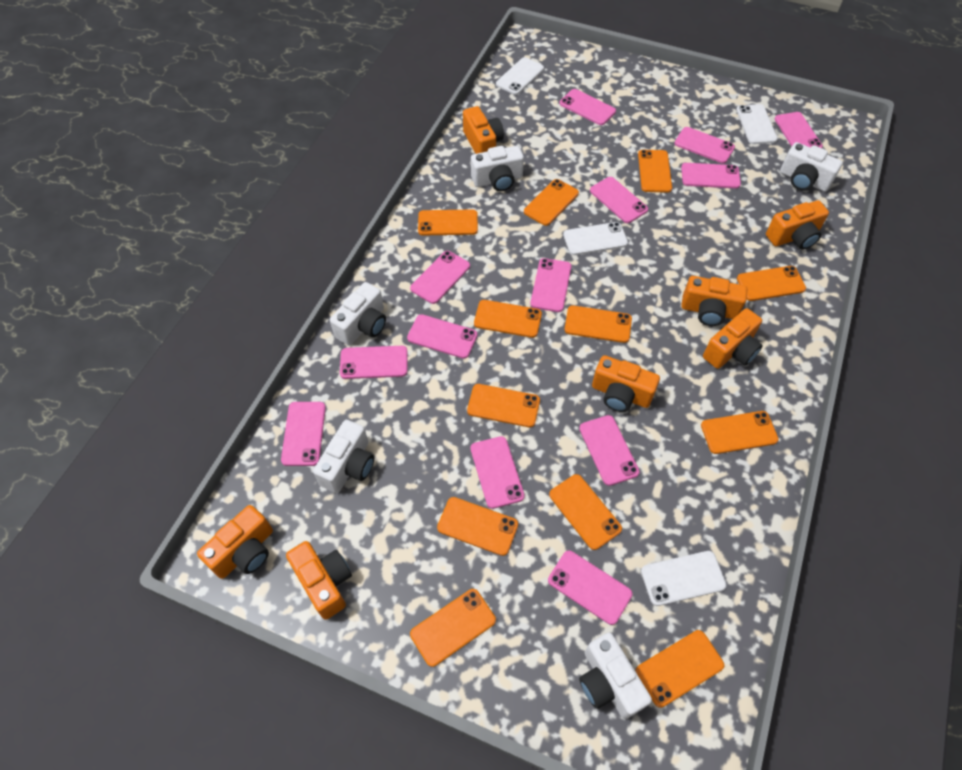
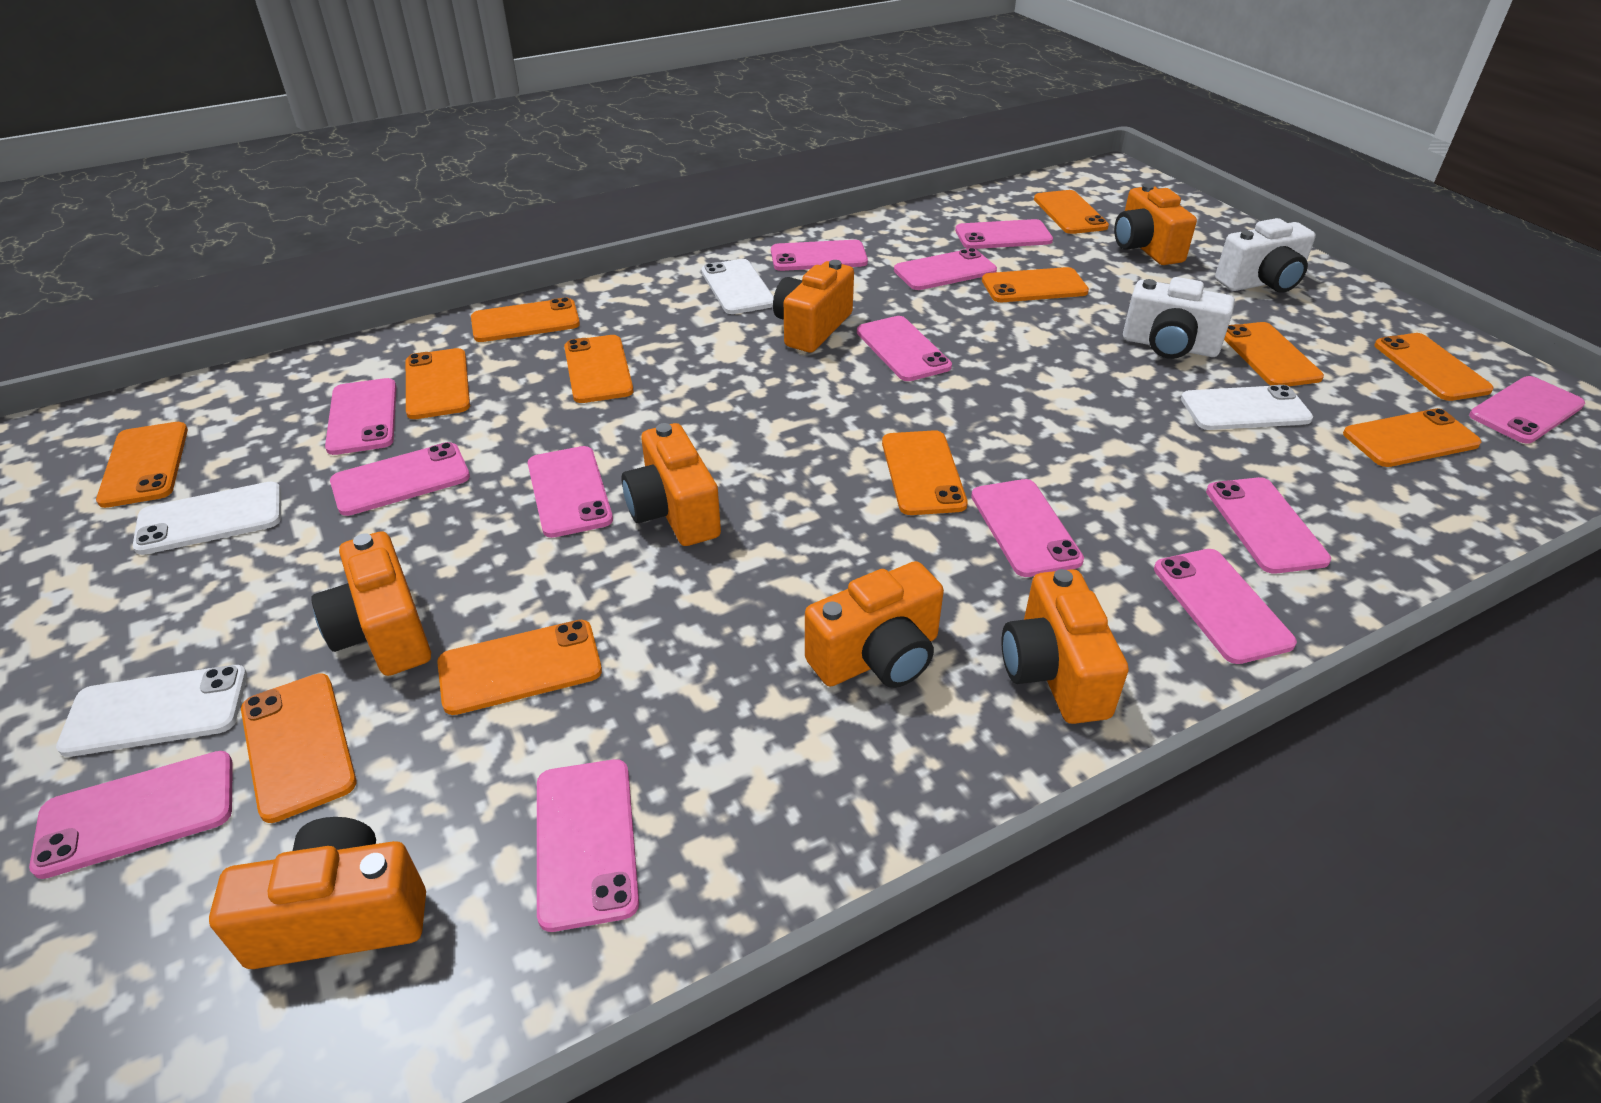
white camera: [313,420,374,493] [330,282,386,346] [471,146,524,191] [579,633,652,719] [780,142,843,192] = 5 -> [1123,277,1235,359] [1215,218,1316,293] = 2

